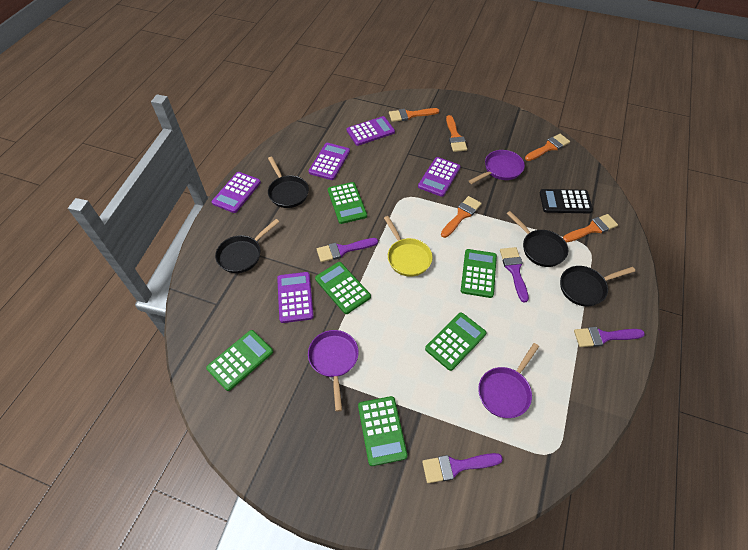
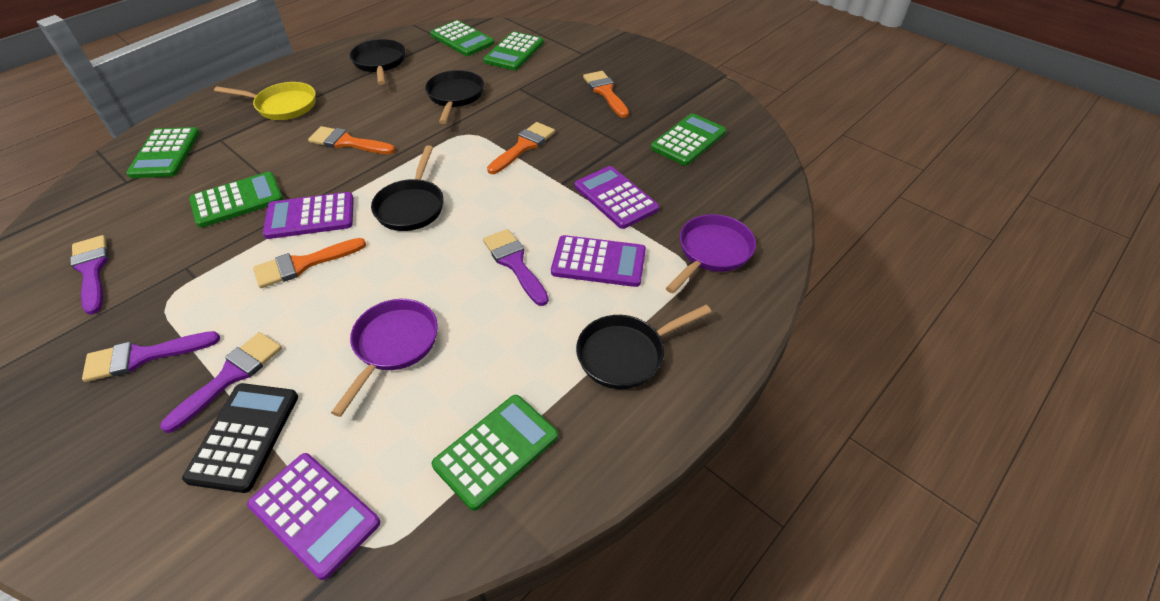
orange brush: [389,108,440,122] [441,196,482,238] [446,115,467,152] [525,134,570,161] [563,214,618,242] = 5 -> [253,238,366,288] [308,126,395,154] [487,122,555,174] [583,71,629,118] = 4
purple calculator: [212,172,261,213] [277,272,314,323] [309,143,350,180] [347,116,395,146] [418,157,461,197] = 5 -> [247,453,380,580] [263,192,354,239] [551,235,646,287] [575,166,659,229] = 4
purple pan: [308,330,359,411] [469,150,525,184] [478,343,539,418] = 3 -> [331,299,438,417] [666,214,756,293] = 2

